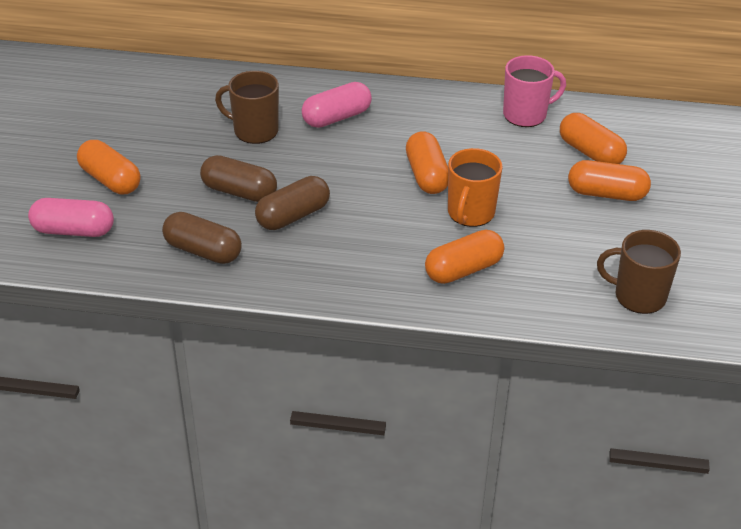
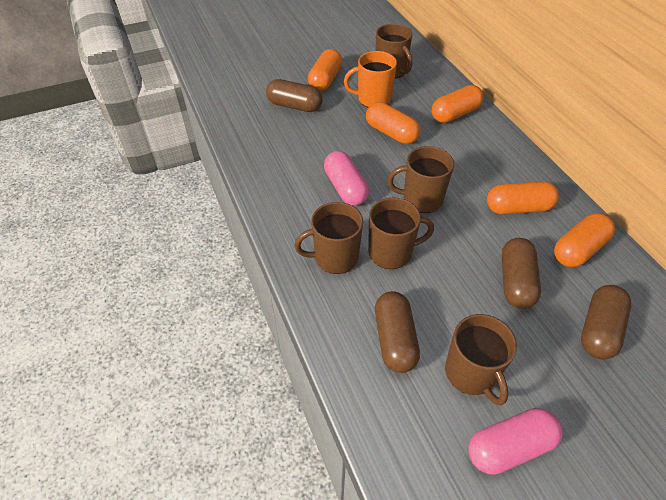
brown capsule: [162,212,242,264] [200,155,277,202] [255,176,330,230] = 3 -> [266,79,323,112] [375,291,420,373] [502,238,541,309] [581,285,631,359] = 4
brown mug: [215,71,279,144] [597,230,681,314] = 2 -> [294,202,363,274] [368,198,434,269] [376,24,413,79] [387,146,454,213] [445,314,517,405] = 5
pink mug: [503,55,566,127] = 1 -> none = 0

